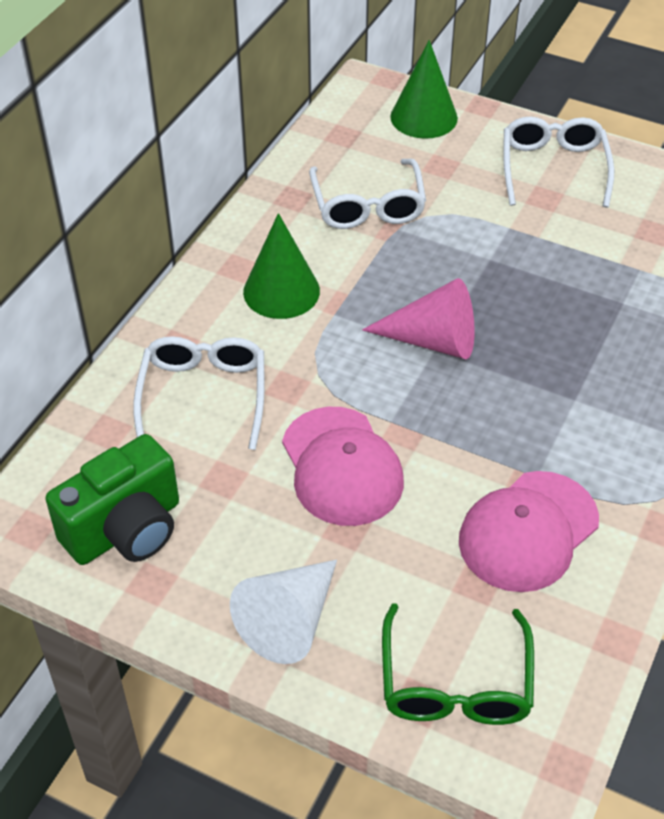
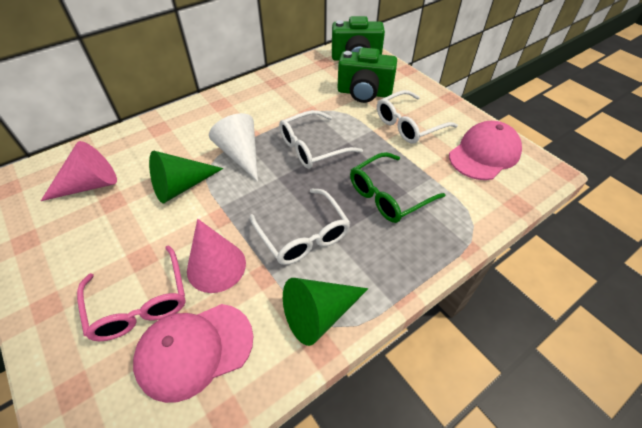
green camera: [45,434,179,565] = 1 -> [332,16,385,61] [338,47,397,103] = 2
pink cone: [362,278,475,359] = 1 -> [41,141,117,201] [187,219,246,293] = 2
pink glasses: none = 0 -> [77,245,186,341] = 1

